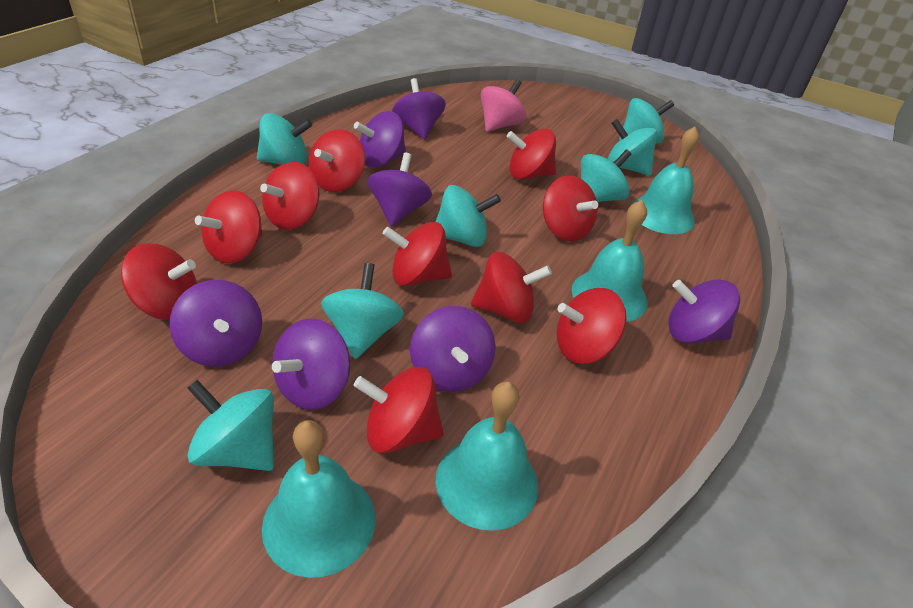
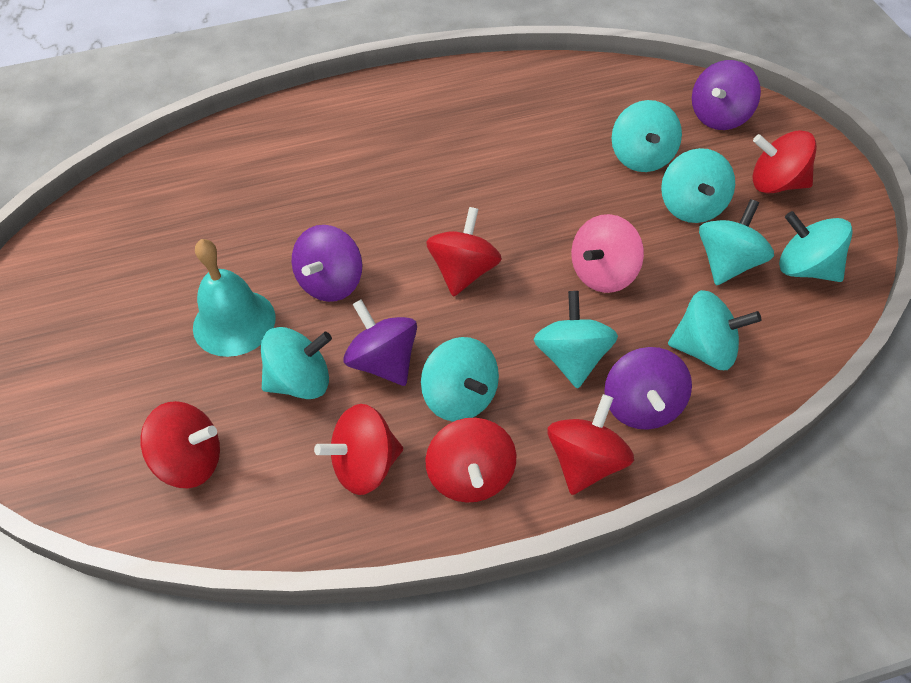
purple spinning top: [170,280,262,366] [272,318,350,410] [354,111,406,167] [368,153,432,226] [392,78,446,139] [410,306,496,392] [668,279,740,343] = 7 -> [292,225,362,302] [343,299,417,386] [604,347,692,430] [692,60,761,130] = 4
red spinning top: [121,243,197,320] [195,190,262,264] [260,162,320,230] [309,129,365,192] [354,367,444,453] [383,222,452,286] [471,252,552,323] [507,129,556,180] [543,175,598,242] [556,288,627,364] = 10 -> [140,401,220,488] [314,404,403,495] [426,207,502,297] [426,418,516,503] [548,394,634,495] [753,130,817,194] = 6
turquoise bell: [262,420,375,578] [436,382,538,531] [572,200,647,322] [631,126,699,234] = 4 -> [193,239,276,357] = 1
turquoise spinning top: [187,380,274,471] [257,113,313,165] [321,263,404,359] [436,185,501,247] [581,149,631,202] [608,119,658,176] [619,98,674,144] = 7 -> [261,327,332,399] [421,337,499,421] [533,291,618,389] [612,100,682,172] [661,148,735,223] [668,290,761,370] [699,199,774,285] [779,211,853,282] = 8

